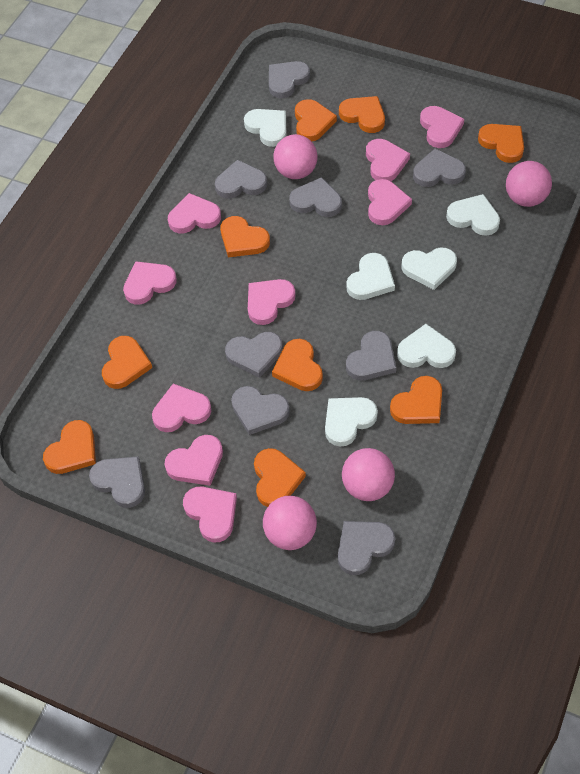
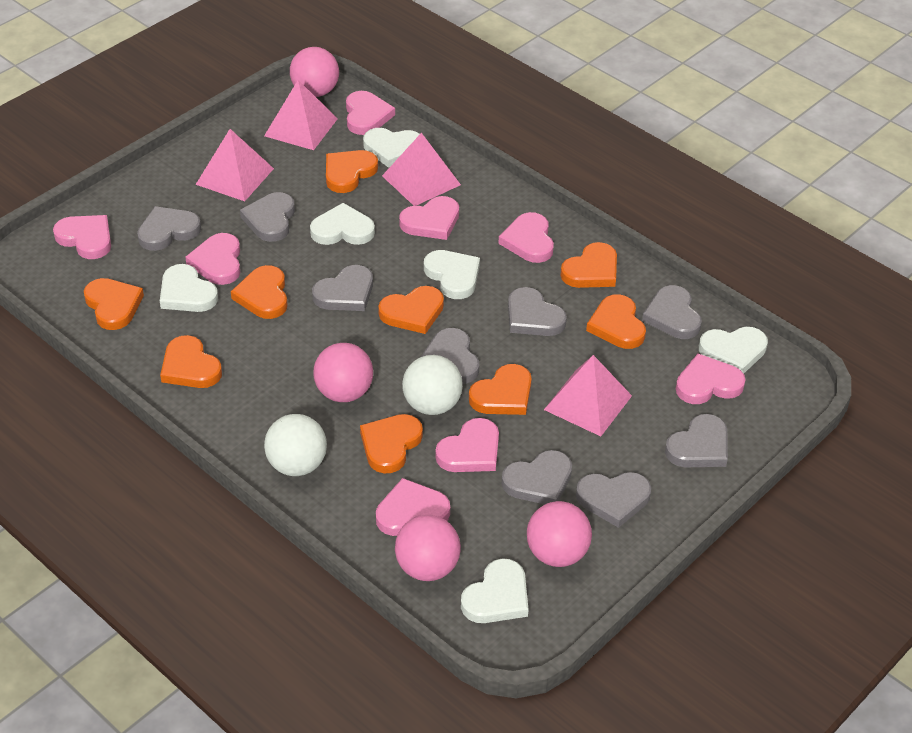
pink heart: [123,261,177,305] [152,384,211,432] [164,435,223,486] [168,193,221,234] [183,486,237,543] [248,279,296,325] [366,139,410,181] [368,179,412,225] [420,106,464,148] = 9 -> [53,215,111,259] [185,233,240,285] [346,91,395,135] [376,478,450,536] [399,196,459,240] [435,418,499,472] [498,212,554,263] [676,354,746,404] = 8
pink pyramid: none = 0 -> [196,129,274,201] [264,80,338,150] [382,133,461,206] [544,355,632,436] = 4
white ball: none = 0 -> [264,414,327,476] [402,355,463,415] = 2

